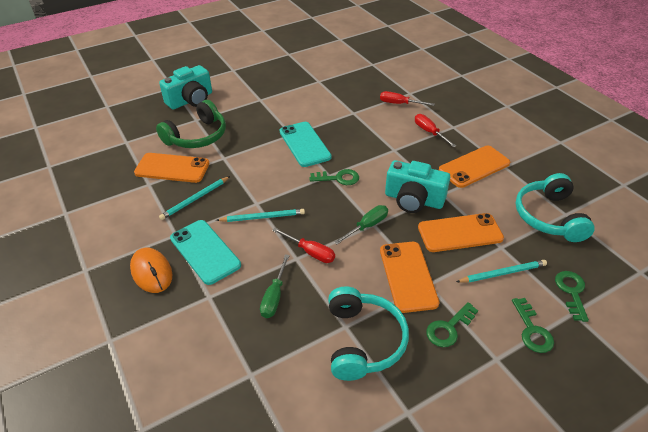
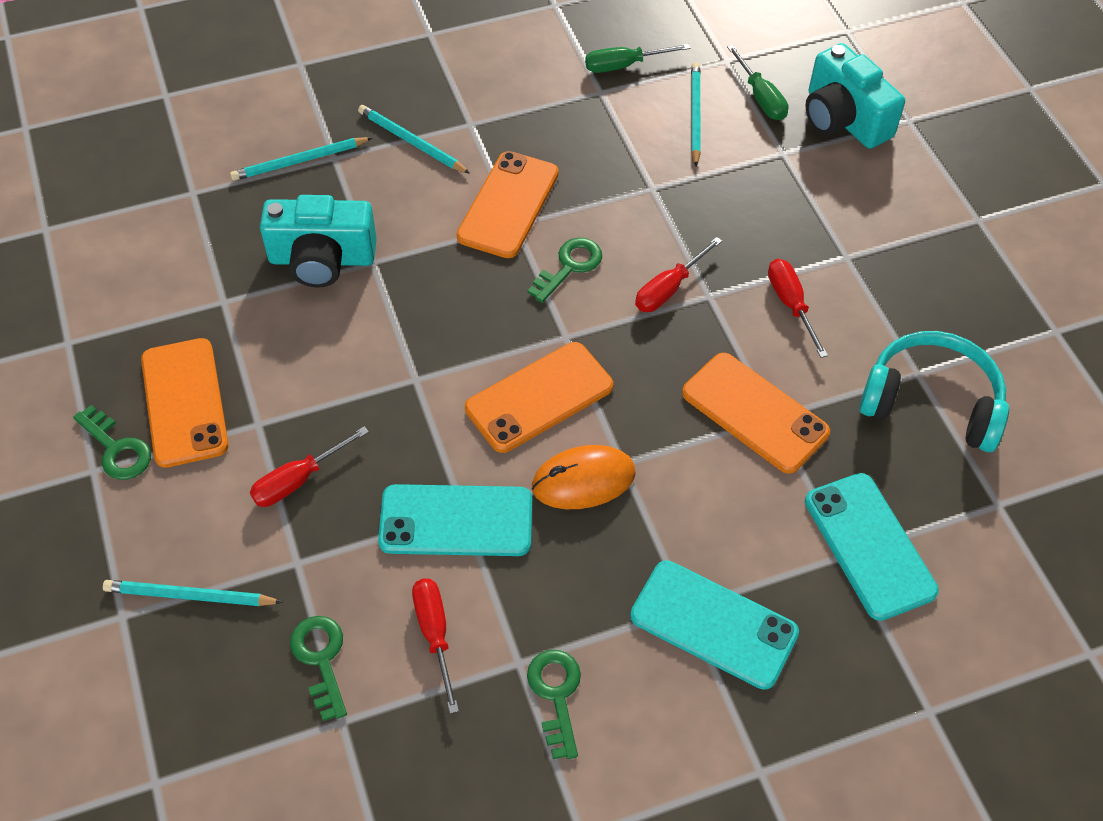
green headphones: [156,100,226,148] = 1 -> none = 0
red screwdriver: [272,228,335,263] [380,91,435,106] [415,114,456,147] = 3 -> [250,426,369,507] [412,578,459,714] [635,237,722,312] [768,259,828,358] = 4
turquoise headphones: [328,286,409,381] [515,173,595,242] = 2 -> [859,331,1009,452] = 1
turquoise pencil: [159,176,230,220] [216,209,305,222] [456,260,547,283] = 3 -> [103,580,283,606] [230,137,372,181] [358,105,470,174] [691,62,701,166] = 4
turquoise phone: [170,220,241,285] [280,122,332,167] = 2 -> [378,484,532,556] [630,560,799,690] [805,473,939,621] = 3

